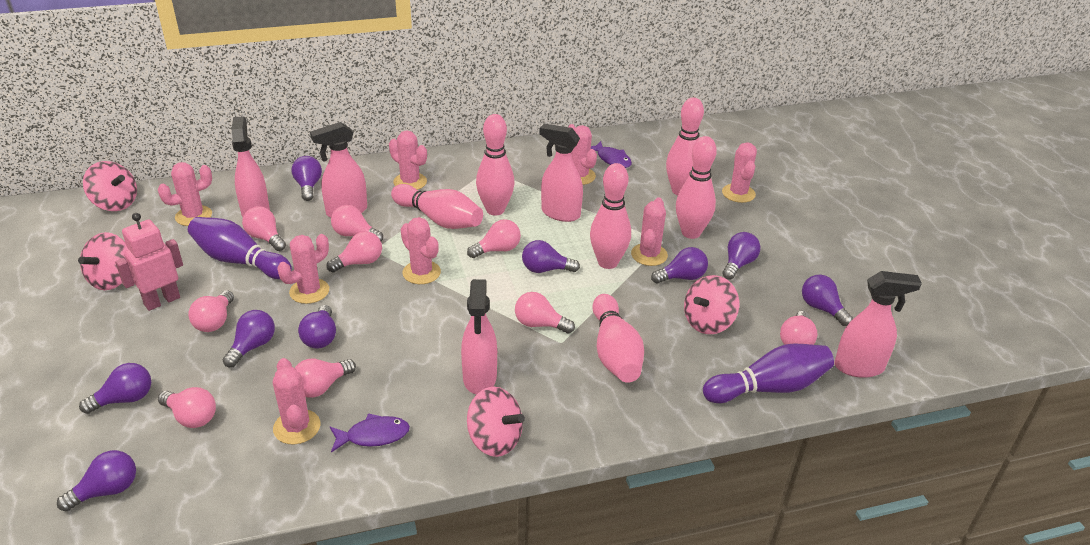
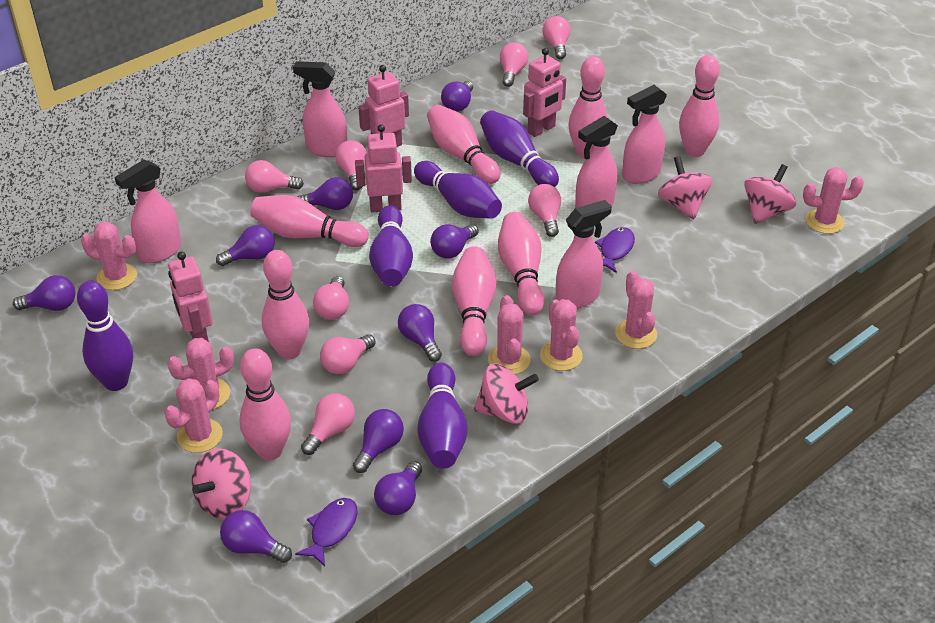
pink bowling pin: [391,184,483,229] [476,114,515,216] [590,163,631,269] [592,294,644,383] [666,98,704,195] [676,136,717,239] = 6 -> [239,348,291,460] [251,195,369,247] [262,250,309,359] [427,105,500,184] [452,246,497,356] [498,212,544,316] [568,56,608,158] [679,55,720,157] = 8
pink cactus: [158,162,212,226] [273,358,321,444] [278,234,329,304] [389,130,427,190] [401,217,441,284] [568,124,597,185] [631,197,668,266] [722,142,757,203] = 8 -> [81,222,137,290] [164,378,223,453] [167,338,234,409] [488,295,531,374] [540,299,583,371] [615,271,657,349] [803,167,864,234] = 7
pink light bulb: [158,387,216,428] [188,290,234,332] [242,206,286,251] [295,359,356,398] [326,231,382,272] [331,205,383,241] [467,219,521,258] [515,292,575,334] [780,311,818,345] = 9 -> [245,160,304,193] [301,393,355,455] [313,276,349,320] [320,334,376,374] [335,140,367,190] [500,42,528,87] [528,184,561,237] [542,16,571,59] = 8
pink robot: [115,213,183,311] = 1 -> [168,251,213,342] [355,124,412,213] [359,65,409,147] [523,48,566,137] = 4
purple bowling pin: [188,217,292,279] [703,343,834,403] = 2 -> [77,281,133,391] [369,205,413,287] [414,161,502,219] [417,363,468,469] [480,110,559,187] = 5

